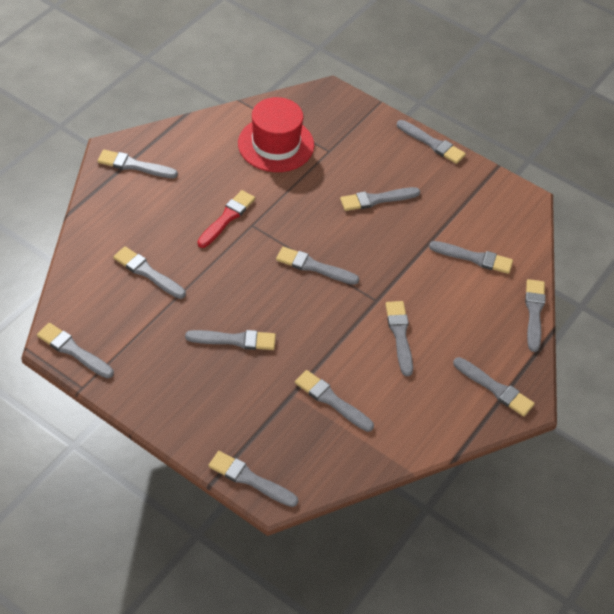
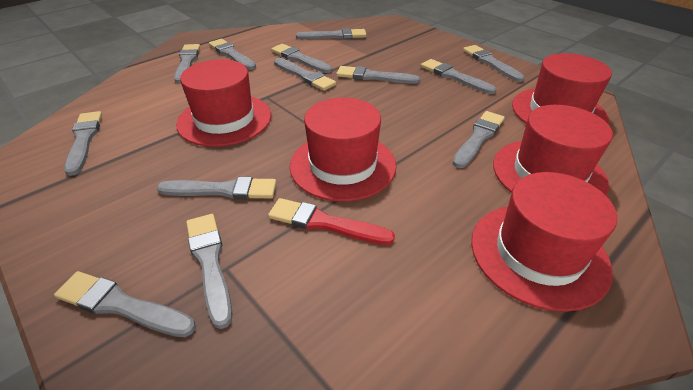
red hat: [238,97,314,172] = 1 -> [176,59,271,147] [290,98,396,201] [471,172,617,312] [493,105,613,196] [512,53,612,124] = 5

